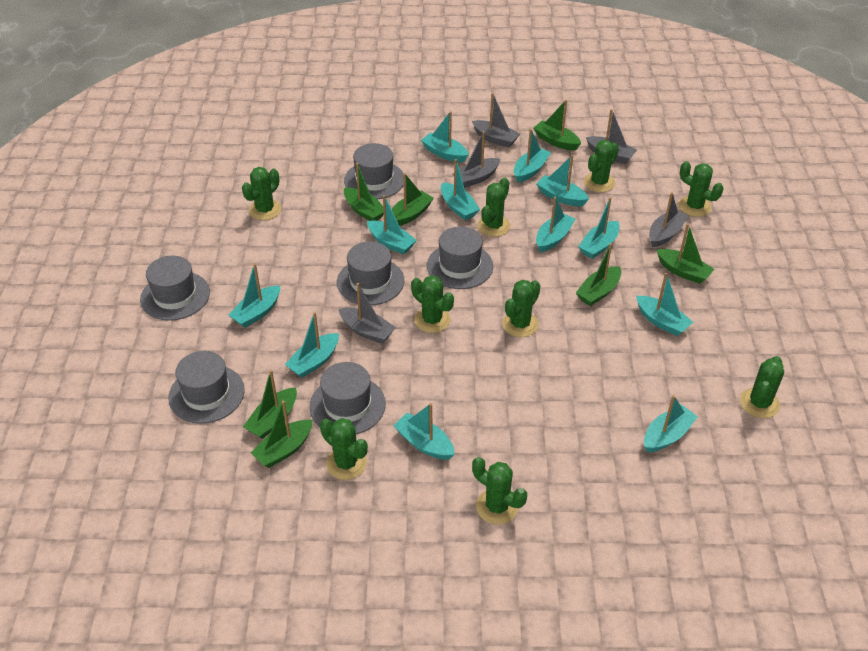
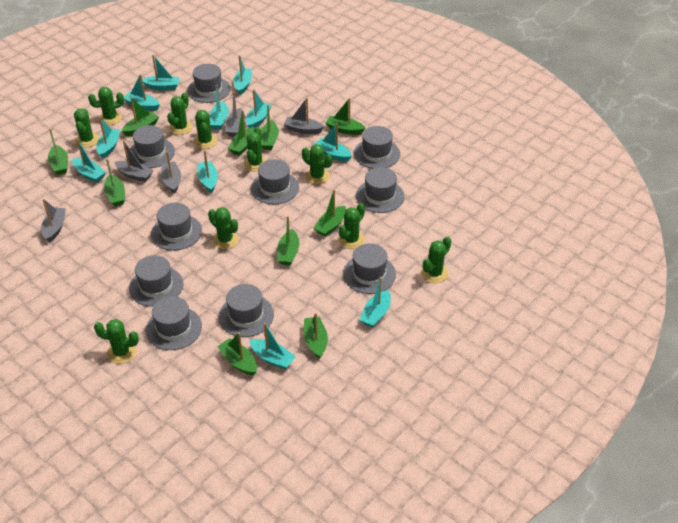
green boat: [243,370,297,439] [251,400,313,468] [344,163,384,221] [392,173,434,226] [533,100,581,151] [576,243,621,306] [657,224,714,284] = 7 -> [48,129,68,175] [104,159,125,206] [122,97,159,136] [217,333,257,376] [228,110,254,156] [261,105,279,150] [277,216,299,265] [304,313,328,359] [314,190,346,237] [326,98,365,135] = 10
green cactus: [242,167,281,220] [320,418,368,480] [411,275,454,333] [472,457,527,525] [477,178,510,237] [502,280,540,337] [584,140,619,192] [679,161,723,217] [740,356,784,418] = 9 -> [74,108,99,148] [88,87,124,125] [94,319,139,364] [167,93,193,135] [194,110,217,149] [208,207,239,249] [244,127,267,172] [302,144,332,184] [338,203,365,249] [421,237,451,283] = 10
grey hat: [140,255,210,321] [168,351,245,424] [310,362,386,434] [337,241,405,305] [344,143,404,200] [427,227,493,289] = 6 -> [129,255,183,307] [130,125,175,168] [146,296,202,350] [151,203,202,251] [187,64,231,103] [218,284,274,337] [251,159,299,204] [343,243,396,294] [354,126,400,169] [356,167,405,213] = 10
turquoise boat: [228,263,280,328] [285,312,339,378] [367,195,417,255] [393,403,455,460] [421,111,469,162] [441,159,480,220] [514,129,551,183] [536,155,589,206] [536,197,575,252] [578,197,620,259] [636,273,693,336] [644,395,698,452] = 12 -> [72,139,106,183] [96,117,120,159] [124,74,160,111] [142,55,180,90] [198,151,218,193] [210,85,229,130] [233,55,252,95] [246,89,272,128] [249,323,296,370] [314,123,352,162] [360,277,391,328] = 11

